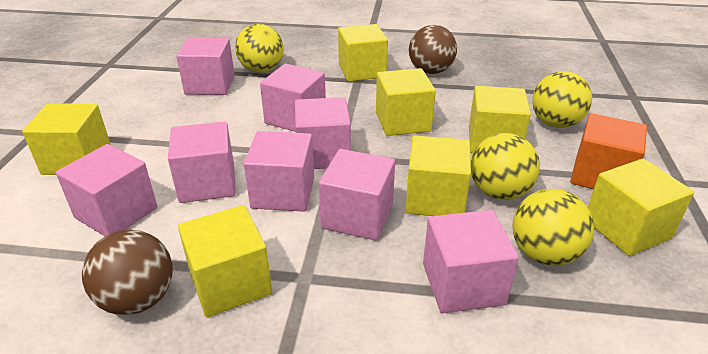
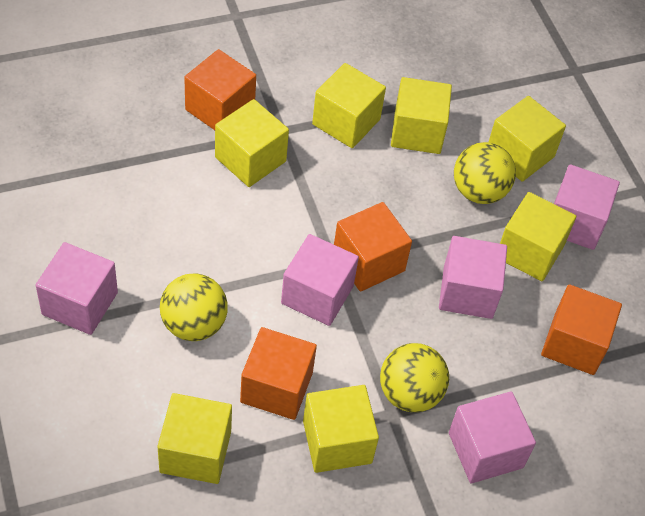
brown ball: [82,230,173,315] [409,25,457,74] = 2 -> none = 0
orange cube: [570,113,647,189] = 1 -> [184,49,256,130] [240,327,317,420] [334,202,412,292] [541,284,622,375] = 4
pink cube: [56,144,157,236] [168,122,236,203] [176,38,235,95] [244,131,314,212] [260,64,326,132] [295,97,351,169] [319,149,395,241] [423,210,519,313] = 8 -> [36,242,118,335] [281,234,359,326] [439,236,507,319] [449,391,536,483] [554,164,620,250] = 5
yellow ball: [235,24,284,73] [471,133,540,200] [512,189,594,266] [532,71,592,128] = 4 -> [160,273,228,341] [380,343,449,412] [454,142,516,204] = 3

